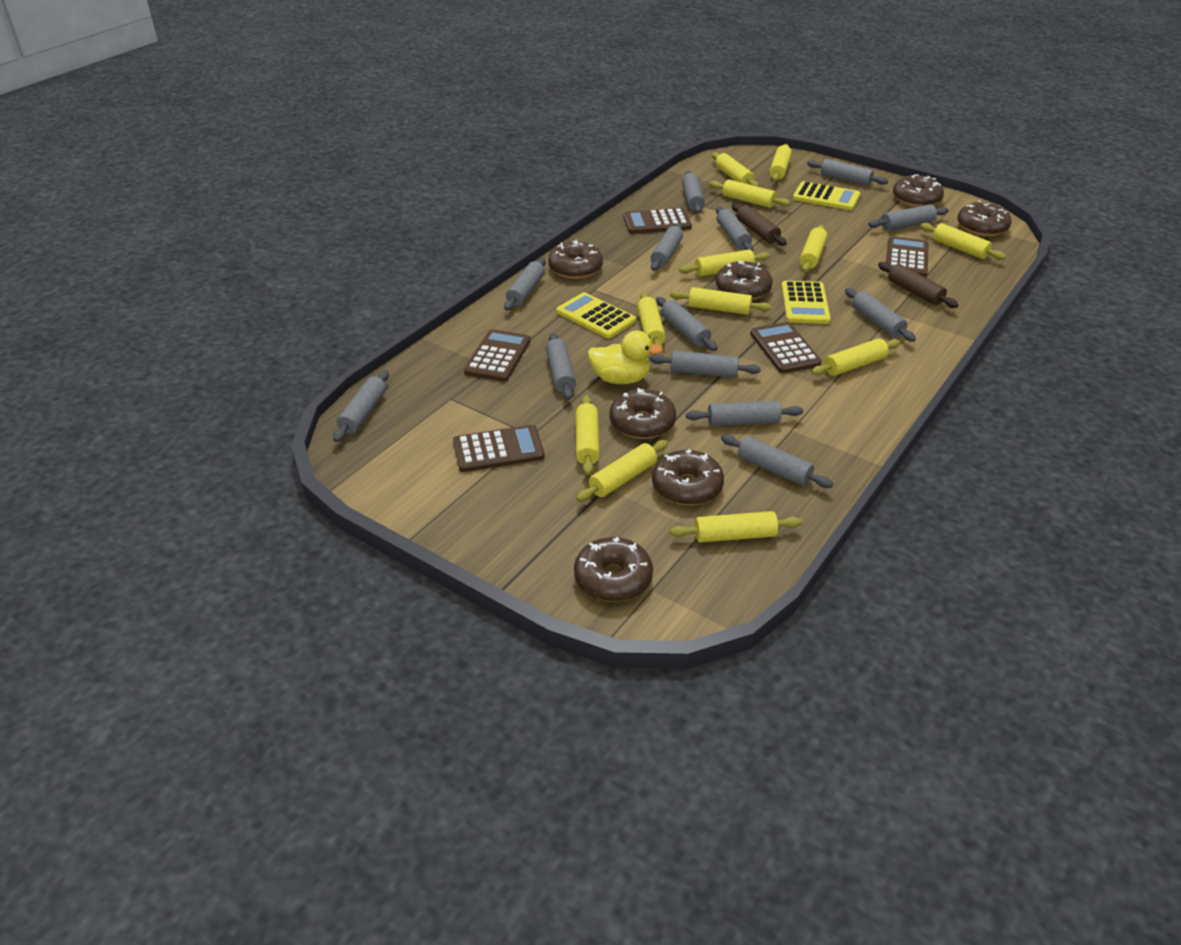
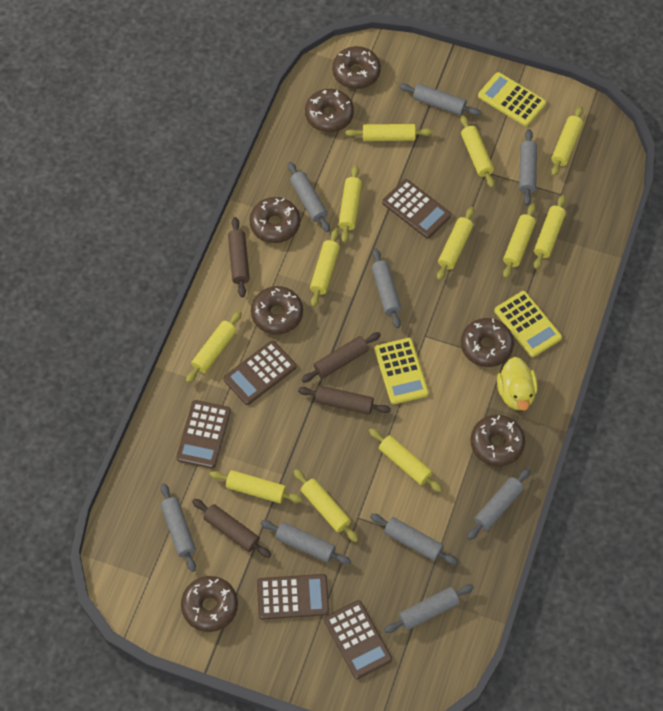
brown rolling pin: [732,203,787,246] [878,262,958,308] = 2 -> [192,499,271,558] [228,217,250,297] [298,385,391,415] [301,332,381,383] = 4
grey rolling pin: [333,370,389,442] [504,258,546,310] [546,333,576,400] [649,350,761,378] [650,223,683,271] [656,297,718,351] [682,171,705,214] [686,401,803,426] [716,207,753,252] [721,435,833,488] [807,159,888,186] [845,288,916,342] [869,205,949,230] = 13 -> [160,483,196,572] [260,520,351,565] [288,162,330,232] [370,514,458,565] [371,248,401,328] [384,584,474,633] [399,83,481,116] [467,468,531,540] [519,129,537,206] = 9

